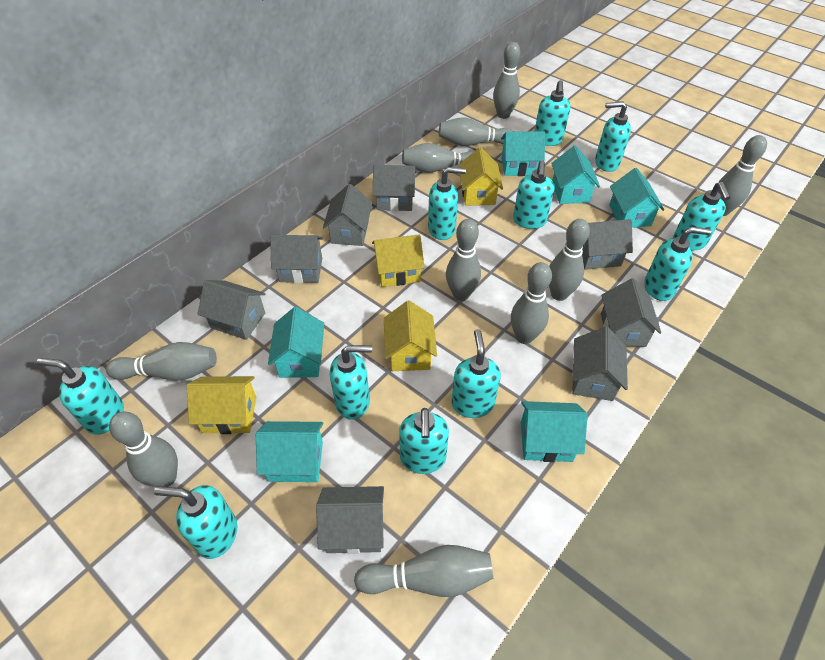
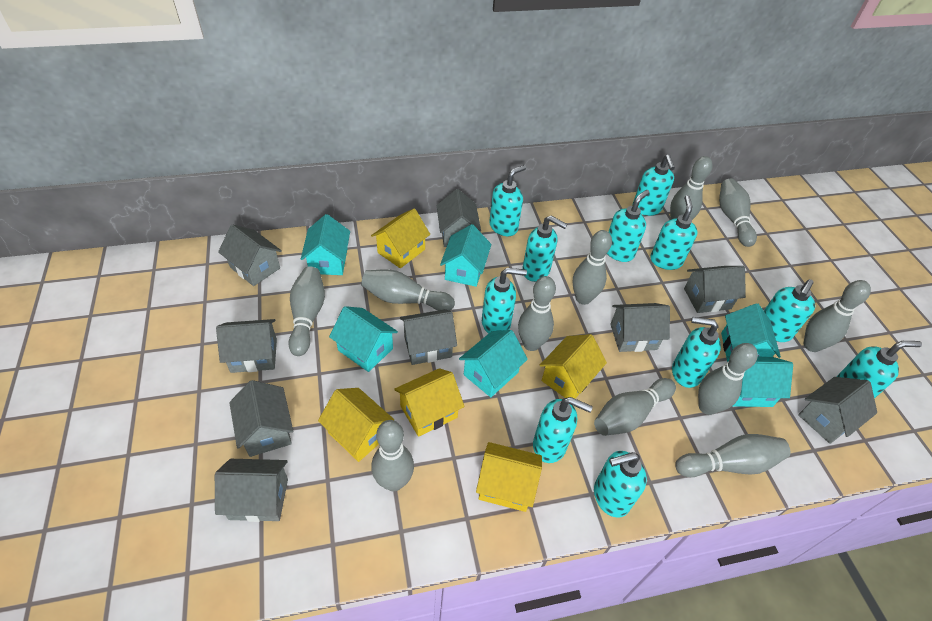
grey bowling pin: [106,342,217,381] [109,412,178,487] [354,545,493,597] [402,143,473,173] [439,117,514,146] [446,219,481,301] [493,42,520,119] [511,262,552,344] [549,219,590,301] [718,135,767,216] = 10 -> [288,266,325,356] [361,269,455,311] [371,420,414,491] [518,276,556,351] [573,230,612,305] [594,378,676,436] [670,156,713,220] [675,434,791,477] [698,343,758,415] [719,179,757,247] [803,280,871,352] = 11
grey house: [198,280,266,340] [270,235,323,283] [316,486,384,554] [323,184,372,246] [373,165,416,211] [572,327,628,401] [582,219,633,270] [601,278,661,347] = 8 -> [215,459,288,522] [216,319,277,373] [218,224,282,286] [229,380,293,457] [400,309,457,365] [437,189,481,247] [610,303,670,352] [684,266,746,313] [798,377,877,444] = 9
yellow house: [186,376,256,434] [372,234,425,287] [384,301,437,371] [459,147,503,206] = 4 -> [318,388,394,462] [371,209,430,268] [394,368,465,437] [476,442,542,512] [539,334,607,399] = 5

